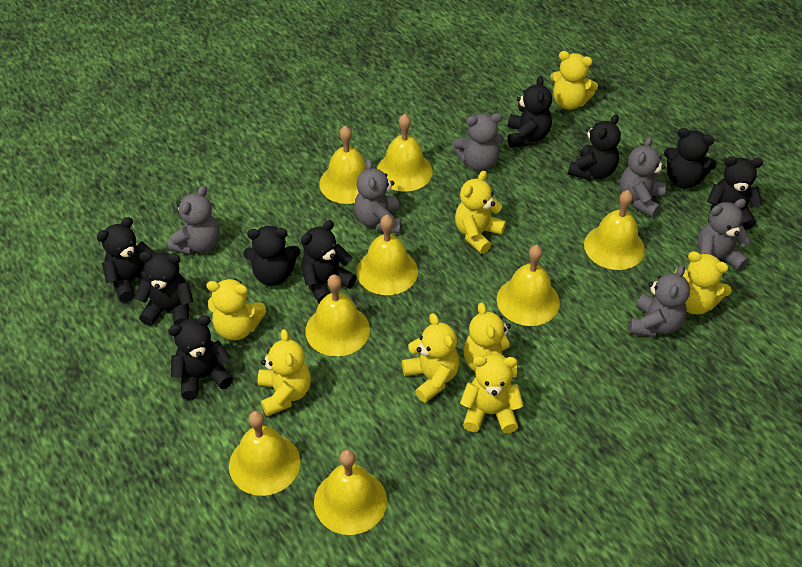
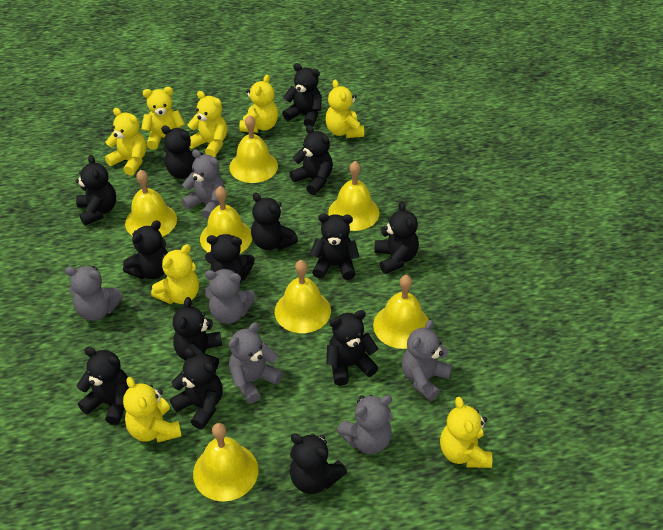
black teddy bear: [97,217,155,302] [135,252,193,326] [168,315,233,400] [243,226,300,286] [301,220,357,303] [508,76,552,148] [568,114,621,180] [664,128,716,189] [707,156,763,230] = 9 -> [75,155,116,226] [77,347,129,425] [123,220,168,279] [161,125,204,179] [170,348,223,430] [173,297,222,370] [205,234,255,283] [251,193,298,250] [282,63,322,127] [290,125,333,195] [290,433,347,494] [310,213,359,280] [327,310,378,386] [375,202,419,274] = 14
yellow bell: [229,411,300,496] [305,274,370,356] [314,449,387,535] [319,126,366,204] [357,215,418,295] [376,114,433,192] [497,245,560,326] [584,190,645,270] = 8 -> [125,170,177,237] [193,423,259,502] [200,186,252,253] [229,115,278,183] [275,260,331,333] [328,161,379,231] [373,275,429,349] = 7

